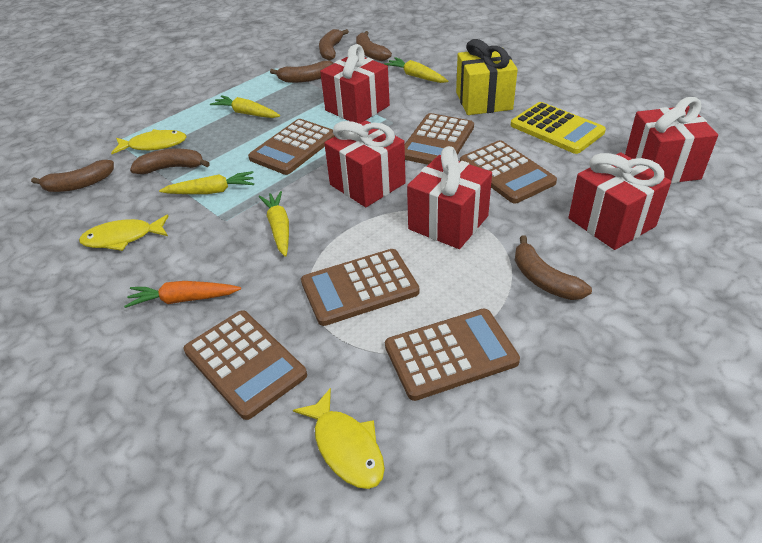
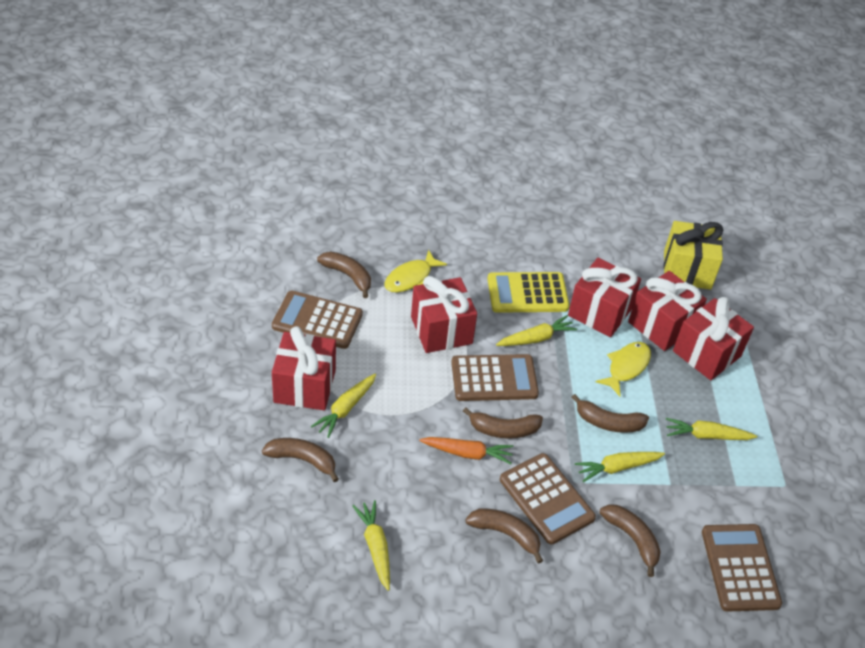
brown calculator: [184,310,307,420] [248,119,335,175] [301,249,419,326] [385,309,520,401] [405,113,474,165] [460,140,557,204] = 6 -> [272,291,363,349] [451,354,539,401] [500,453,596,544] [702,524,782,612] = 4
yellow carrot: [159,171,254,194] [210,95,280,118] [259,191,289,257] [384,57,448,83] = 4 -> [311,374,376,438] [353,500,390,591] [496,315,577,346] [575,452,665,482] [666,418,757,440] = 5
yellow fish: [79,214,168,251] [111,129,187,154] [293,388,385,489] = 3 -> [385,250,447,293] [595,342,651,396] = 2

